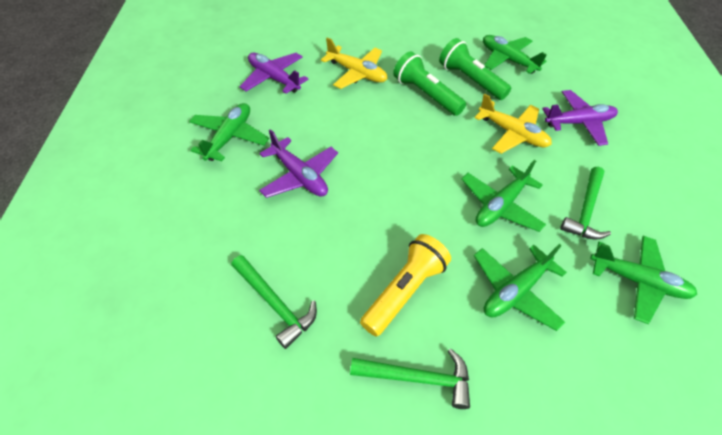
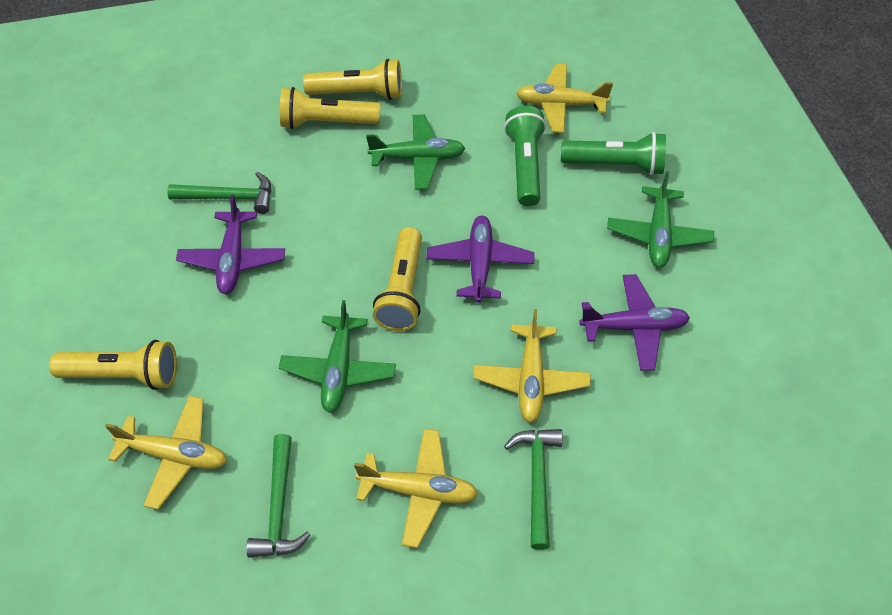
green plane: [189,103,269,161] [461,160,546,232] [474,244,567,331] [483,35,547,74] [590,236,697,324] = 5 -> [279,300,396,413] [366,114,466,190] [607,171,714,268] = 3
yellow flashlight: [360,234,451,337] = 1 -> [49,340,177,390] [280,87,381,129] [303,59,402,100] [373,227,422,331] = 4
yellow plane: [321,37,387,89] [474,93,552,154] = 2 -> [105,396,227,510] [354,429,478,548] [473,309,591,423] [516,64,613,133] = 4

